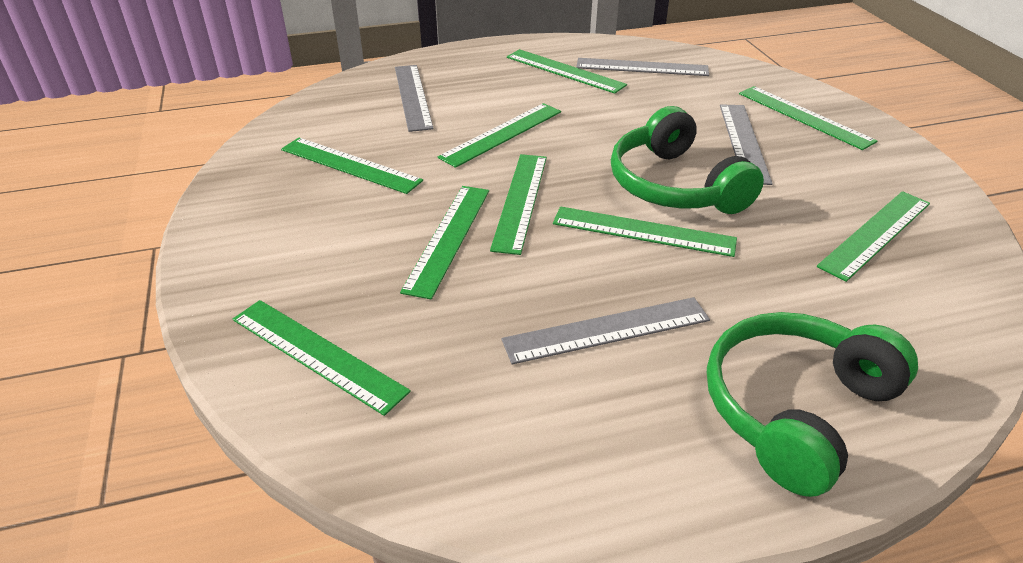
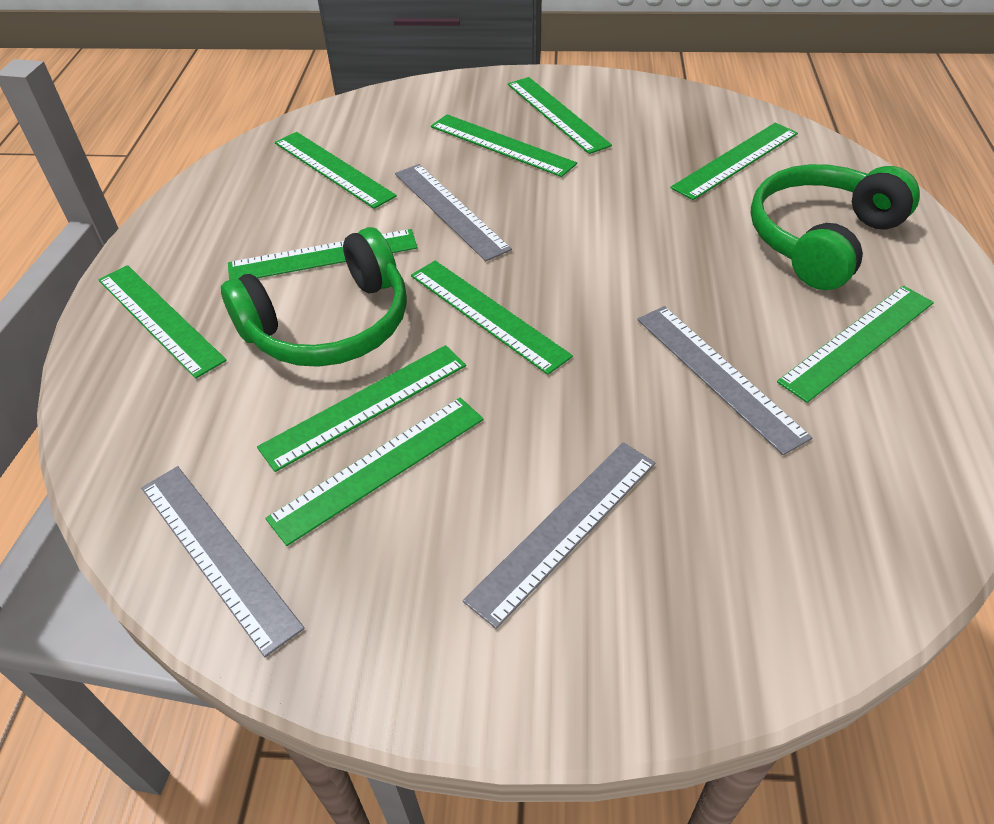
green ruler: [233,300,411,416] [281,138,423,194] [400,186,489,299] [438,103,561,168] [490,154,547,255] [507,49,627,94] [553,206,737,257] [739,86,877,150] [817,191,930,282] = 9 -> [98,265,227,379] [228,229,418,280] [257,345,466,472] [265,397,484,546] [275,132,397,209] [411,261,573,375] [431,114,577,177] [508,77,612,154] [670,123,798,200] [777,286,934,403] = 10

